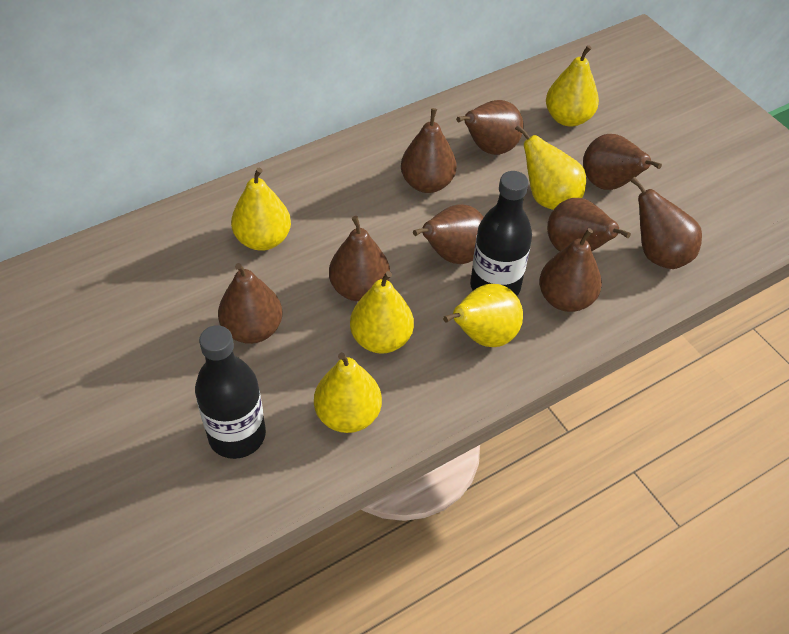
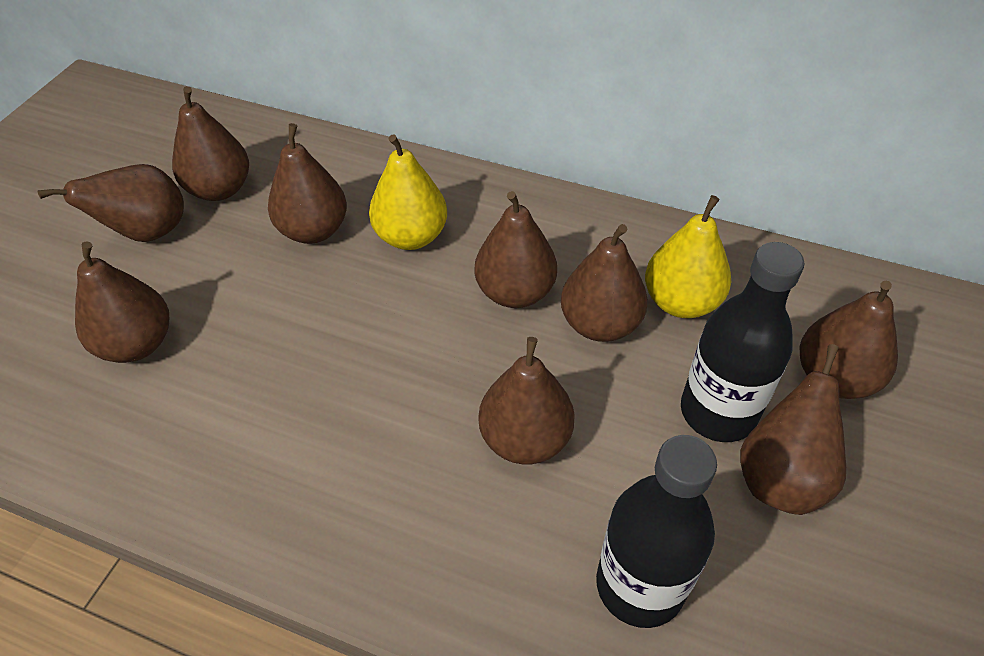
yellow pear: [231,168,291,251] [314,352,382,433] [350,271,414,354] [443,284,523,347] [515,124,586,210] [546,45,599,126] = 6 -> [369,134,447,250] [645,195,731,318] = 2

